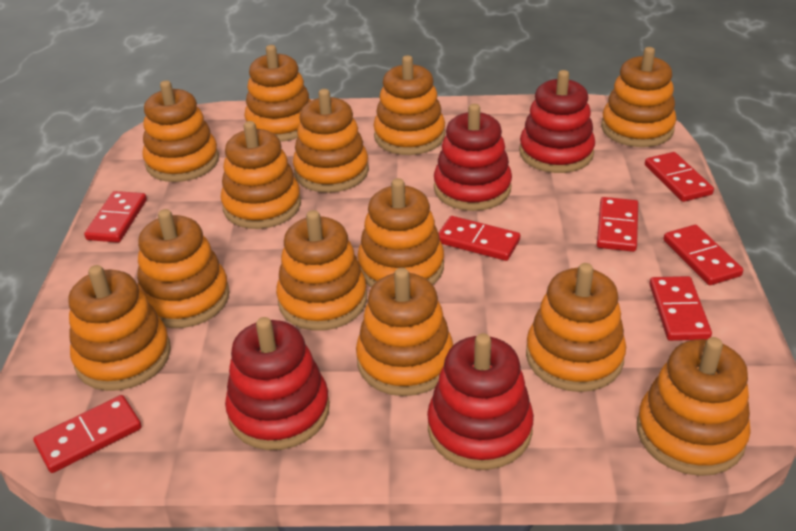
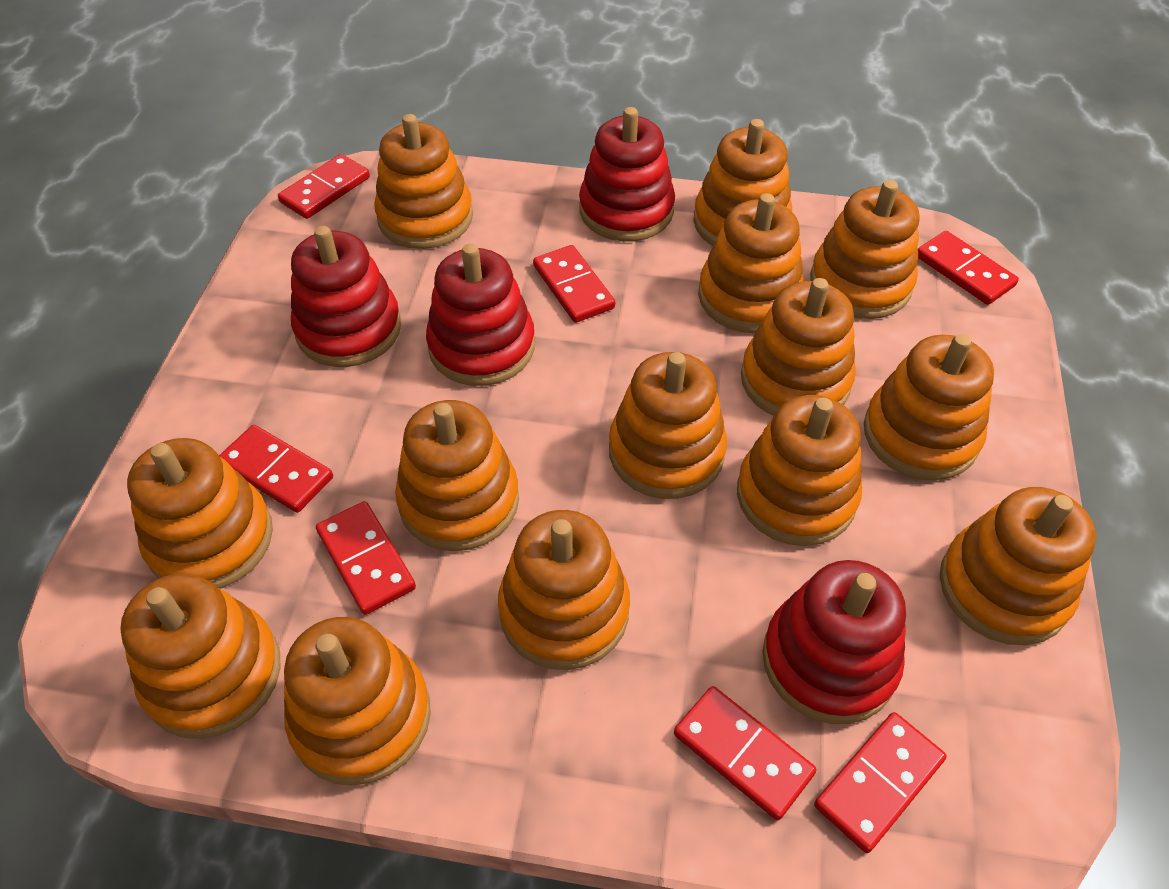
orange stacking toy: [69,265,171,391] [137,209,230,328] [142,80,219,182] [221,121,301,229] [244,45,311,142] [276,210,367,331] [293,89,369,193] [356,268,453,396] [357,178,444,288] [373,55,445,155] [526,263,626,392] [601,47,676,147] [637,337,751,476] = 13 -> [120,573,280,739] [127,438,273,589] [284,617,431,786] [374,114,473,249] [395,400,519,551] [498,510,630,670] [609,352,727,499] [693,119,792,246] [698,193,804,333] [737,395,862,546] [741,278,856,416] [810,180,919,319] [864,334,994,480] [940,487,1096,645] = 14

